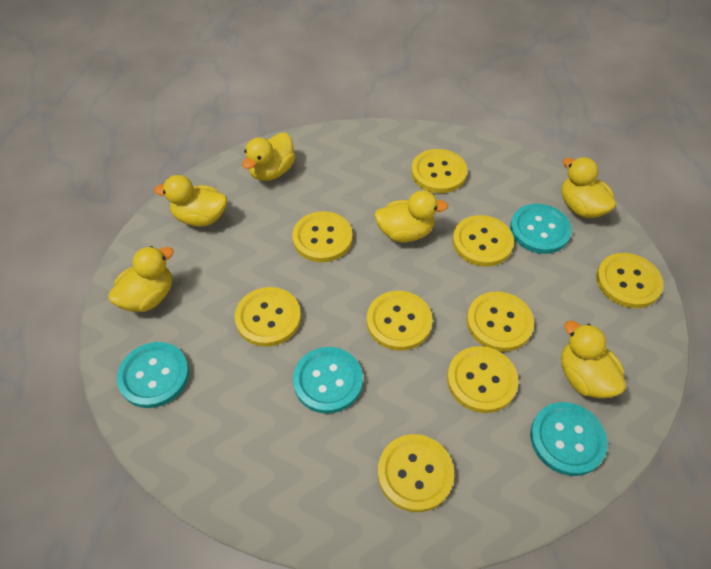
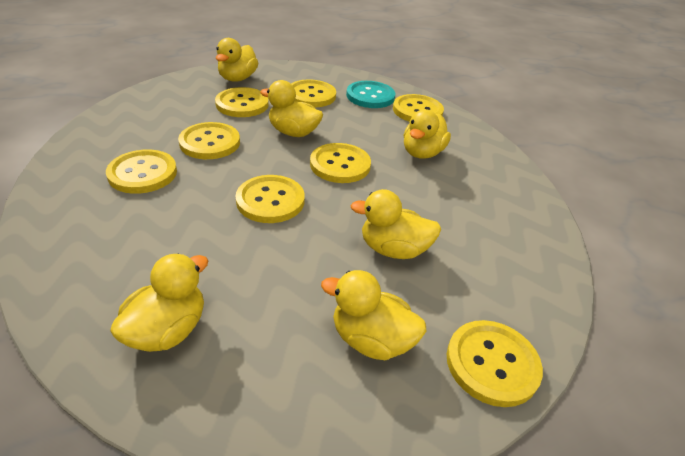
turquoise button: [117,342,189,408] [293,347,363,414] [510,204,572,254] [530,402,608,476] = 4 -> [346,81,395,108] = 1
yellow button: [235,287,301,347] [292,211,353,262] [367,291,433,351] [378,434,454,512] [411,149,467,193] [447,346,518,413] [452,215,514,267] [467,292,534,352] [596,253,664,308] = 9 -> [106,150,177,194] [178,122,240,159] [215,87,269,117] [235,175,305,223] [291,79,336,108] [310,143,371,183] [393,94,444,122] [447,320,543,407] = 8

